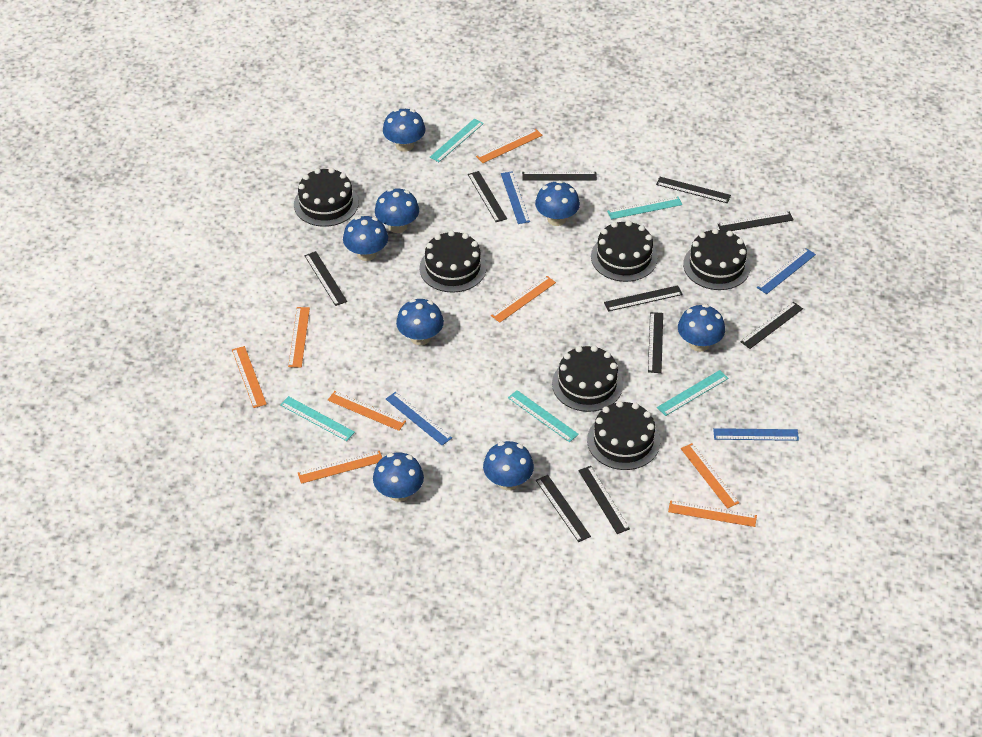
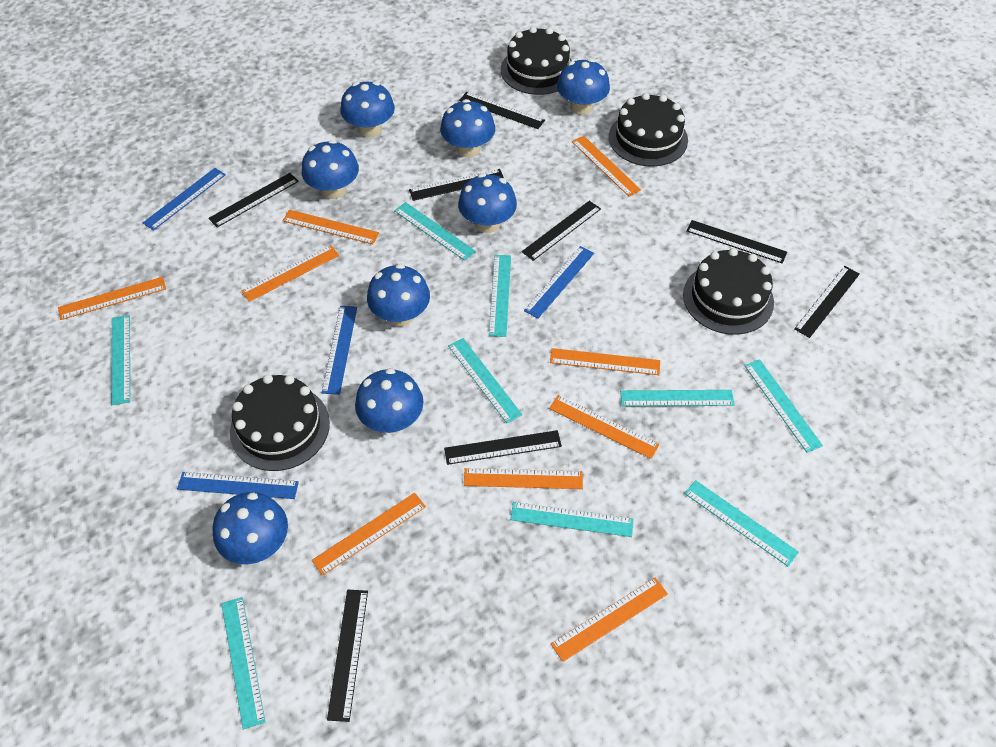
black cake: [294,168,359,227] [419,231,487,293] [552,345,623,412] [587,401,660,470] [591,220,658,282] [683,228,750,290] = 6 -> [230,375,330,471] [501,27,572,95] [609,93,688,167] [683,248,774,335] = 4
black ruler: [304,251,347,306] [468,171,507,222] [522,172,597,181] [536,475,591,542] [578,466,630,534] [604,285,683,312] [648,312,663,373] [656,177,731,203] [718,212,794,231] [740,302,803,349] = 10 -> [208,173,299,227] [327,590,368,722] [409,169,504,201] [444,430,562,465] [459,92,545,129] [522,201,601,261] [686,220,787,264] [794,266,860,338] = 8
orange ruler: [232,346,267,408] [288,307,310,368] [298,451,382,484] [328,391,406,431] [476,129,543,163] [491,276,556,323] [668,500,757,527] [681,443,739,509] = 8 -> [58,277,166,320] [241,245,339,302] [282,210,379,244] [312,493,426,576] [464,468,583,489] [549,395,660,459] [550,348,660,375] [551,578,668,662] [572,136,641,196] = 9
turquoise ruler: [280,396,355,441] [430,118,484,162] [508,390,579,442] [607,196,682,220] [657,370,728,416] = 5 -> [111,315,130,405] [221,597,265,730] [394,202,476,261] [448,338,522,423] [489,255,511,337] [510,502,634,537] [620,390,734,406] [684,480,799,567] [744,359,823,453] = 9

